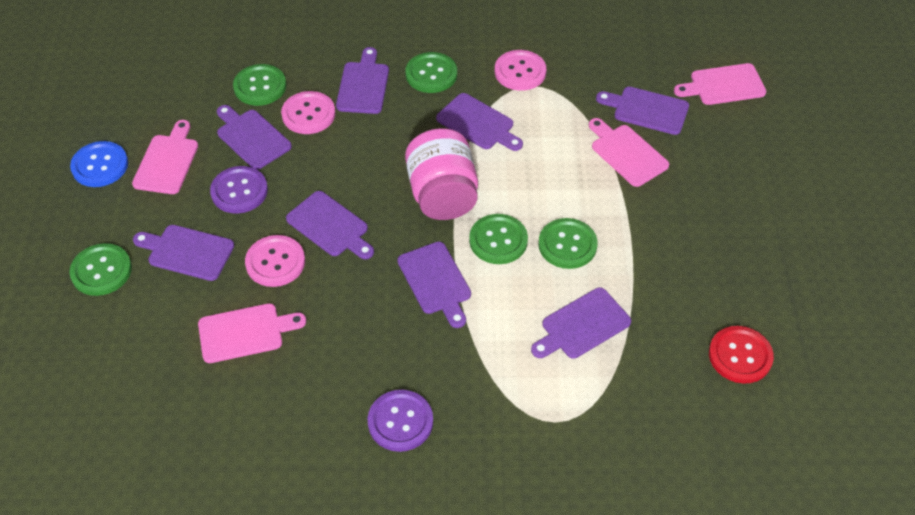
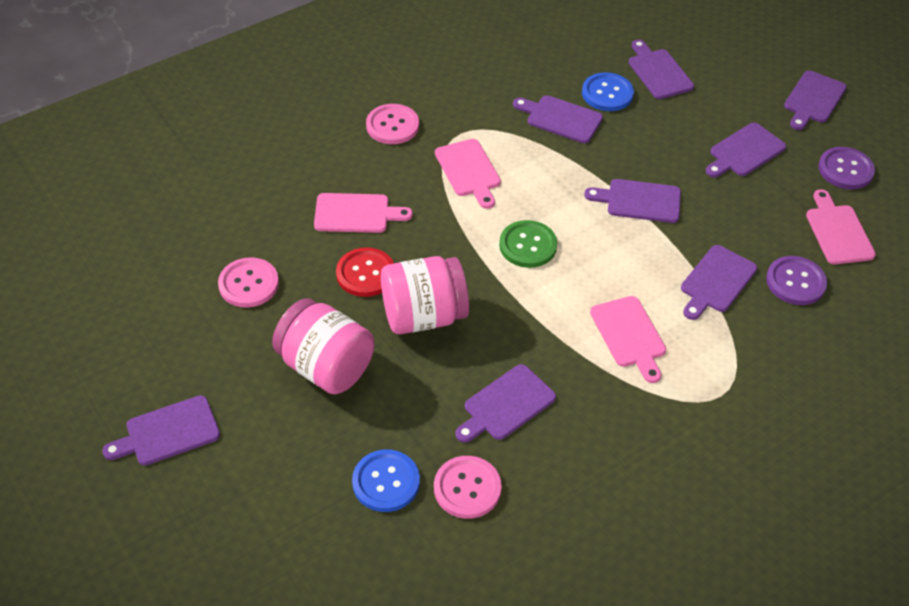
blue button: [70,141,128,187] = 1 -> [352,449,420,512] [582,72,634,111] = 2
green button: [69,243,132,296] [233,64,286,106] [405,52,457,93] [469,214,528,264] [538,218,598,269] = 5 -> [499,220,557,268] = 1
pink jar: [405,128,478,220] = 1 -> [272,298,374,394] [381,256,469,334] = 2

